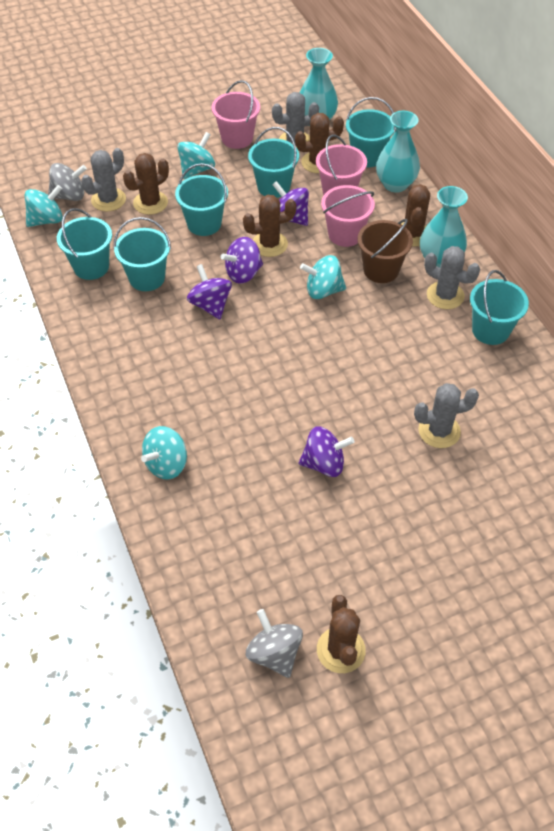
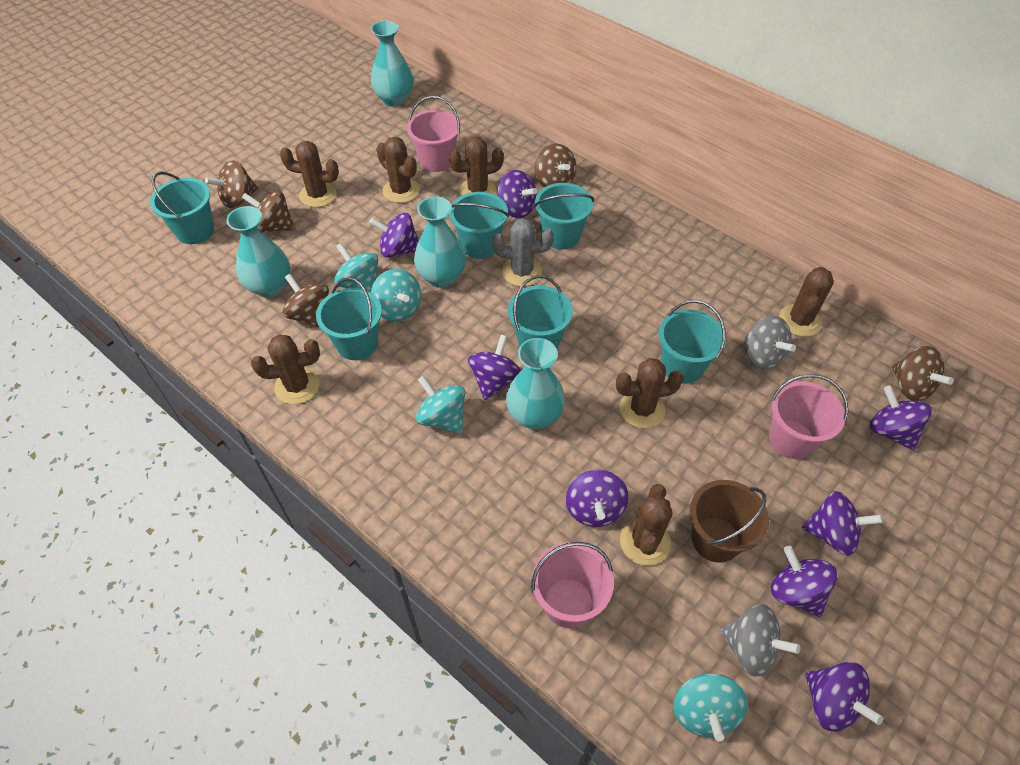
brown cactus: [123,153,169,215] [243,194,296,257] [295,113,344,173] [317,595,366,673] [401,184,430,247] = 5 -> [251,334,320,404] [280,141,339,207] [376,137,420,203] [449,136,504,195] [616,358,684,428] [620,484,673,565] [779,267,834,337] = 7
brown spinning top: none = 0 -> [205,160,258,208] [242,191,295,233] [282,274,329,328] [534,144,576,187] [892,346,954,401] = 5
grey cactus: [81,148,126,211] [272,92,319,152] [414,383,479,448] [424,246,480,309] = 4 -> [492,218,554,286] = 1
purple spinning top: [187,264,232,320] [221,237,263,284] [272,181,309,226] [299,426,354,477] = 4 -> [369,213,419,257] [468,334,521,400] [498,170,537,218] [566,470,629,527] [771,546,837,617] [802,491,883,556] [805,662,883,732] [870,386,932,450] = 8
turquoise vase: [299,48,338,126] [376,111,420,193] [420,186,468,268] = 3 -> [226,206,290,298] [371,21,413,107] [414,196,466,288] [506,338,565,429] = 4

